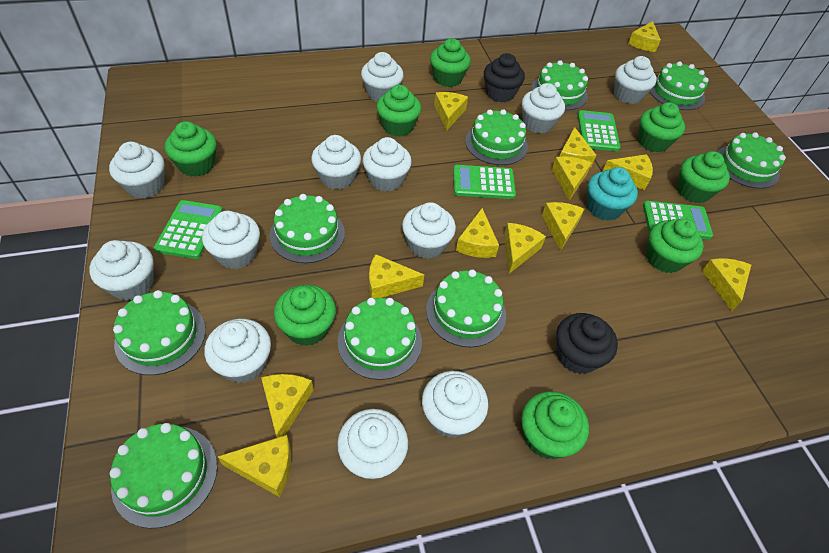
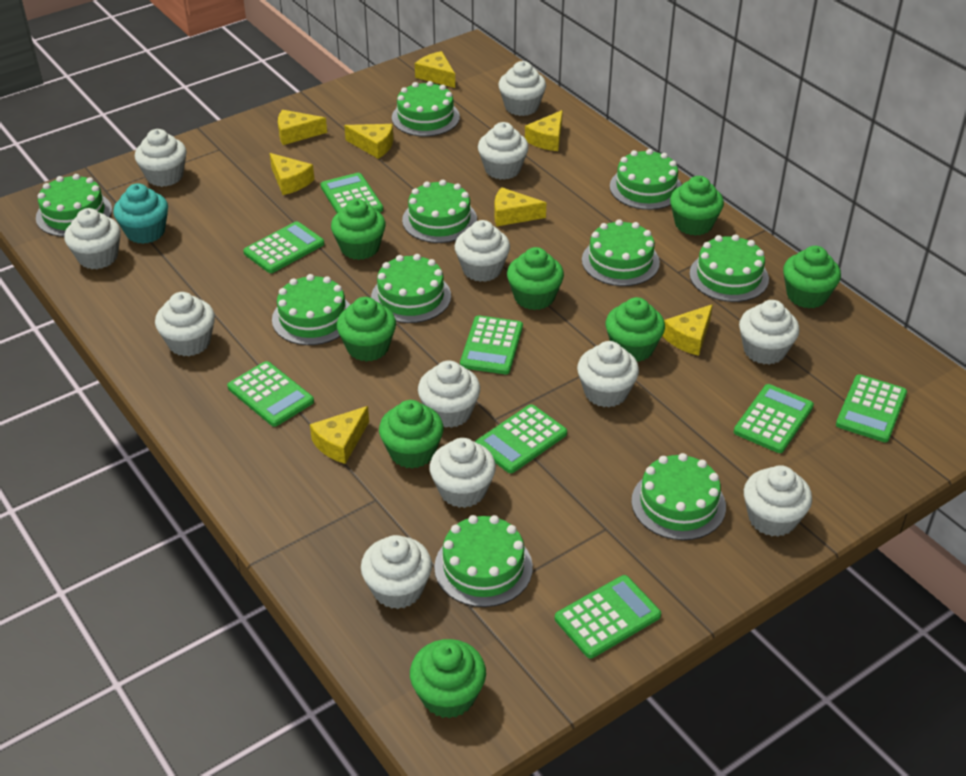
black cupcake: [484,53,525,102] [556,313,618,374] = 2 -> none = 0
green cake: [110,423,217,528] [113,290,206,375] [270,194,345,263] [338,298,422,380] [426,269,506,347] [465,109,528,165] [531,60,588,110] [649,61,709,110] [718,132,786,189] = 9 -> [36,174,112,237] [272,274,350,345] [371,254,451,323] [392,81,460,137] [402,180,477,243] [434,515,533,607] [582,219,660,286] [610,149,682,210] [631,453,726,540] [689,234,769,302] = 10
green calculator: [154,200,223,259] [453,165,516,199] [577,110,621,151] [643,201,713,240] = 4 -> [227,361,314,427] [243,221,324,273] [321,173,383,213] [460,315,523,374] [475,404,567,473] [555,575,661,658] [734,384,814,453] [836,374,907,442] = 8
yellow cheese: [217,435,291,497] [261,374,314,438] [369,254,424,298] [434,92,468,131] [456,208,499,258] [504,223,546,274] [542,202,584,251] [552,156,592,201] [559,127,596,167] [603,154,653,190] [628,21,661,52] [702,258,751,311] = 12 -> [270,153,314,195] [278,110,327,145] [310,406,369,464] [344,124,393,159] [415,51,455,88] [495,187,546,226] [525,110,563,151] [662,304,713,356] = 8

